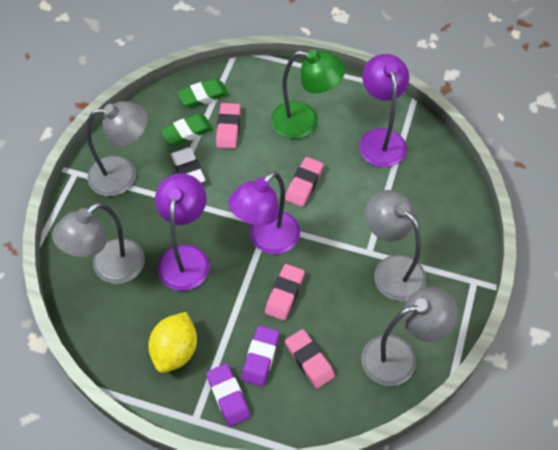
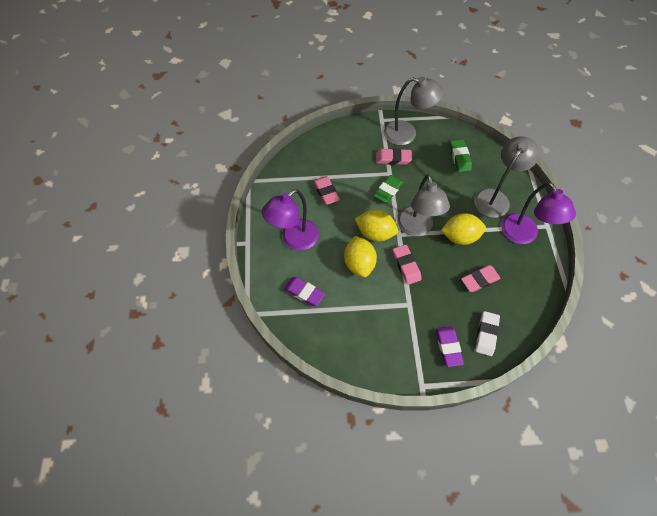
green lamp: [271,50,346,139] = 1 -> none = 0
grey lamp: [52,202,145,284] [86,101,148,196] [361,287,458,386] [365,190,427,301] = 4 -> [384,77,444,145] [397,174,450,236] [474,136,539,218] = 3
purple lamp: [155,173,210,291] [228,171,300,254] [359,54,409,167] = 3 -> [262,189,319,250] [501,182,576,244] = 2
yellow lemon: [148,312,197,373] = 1 -> [344,236,377,277] [355,210,398,241] [441,213,486,245] = 3

